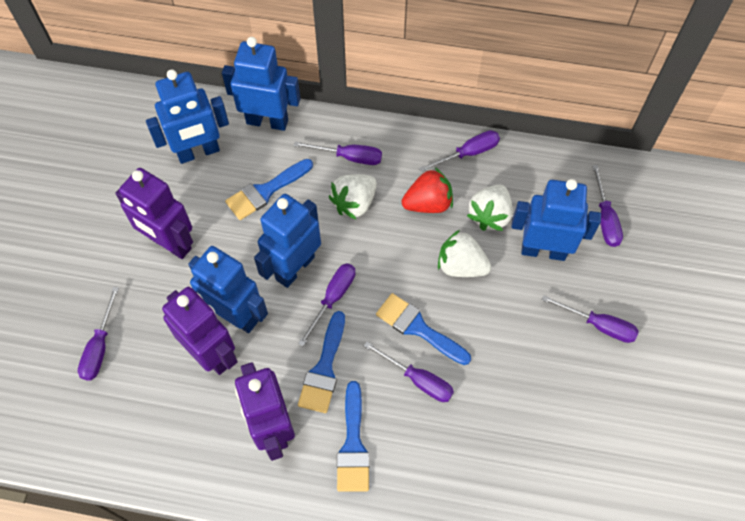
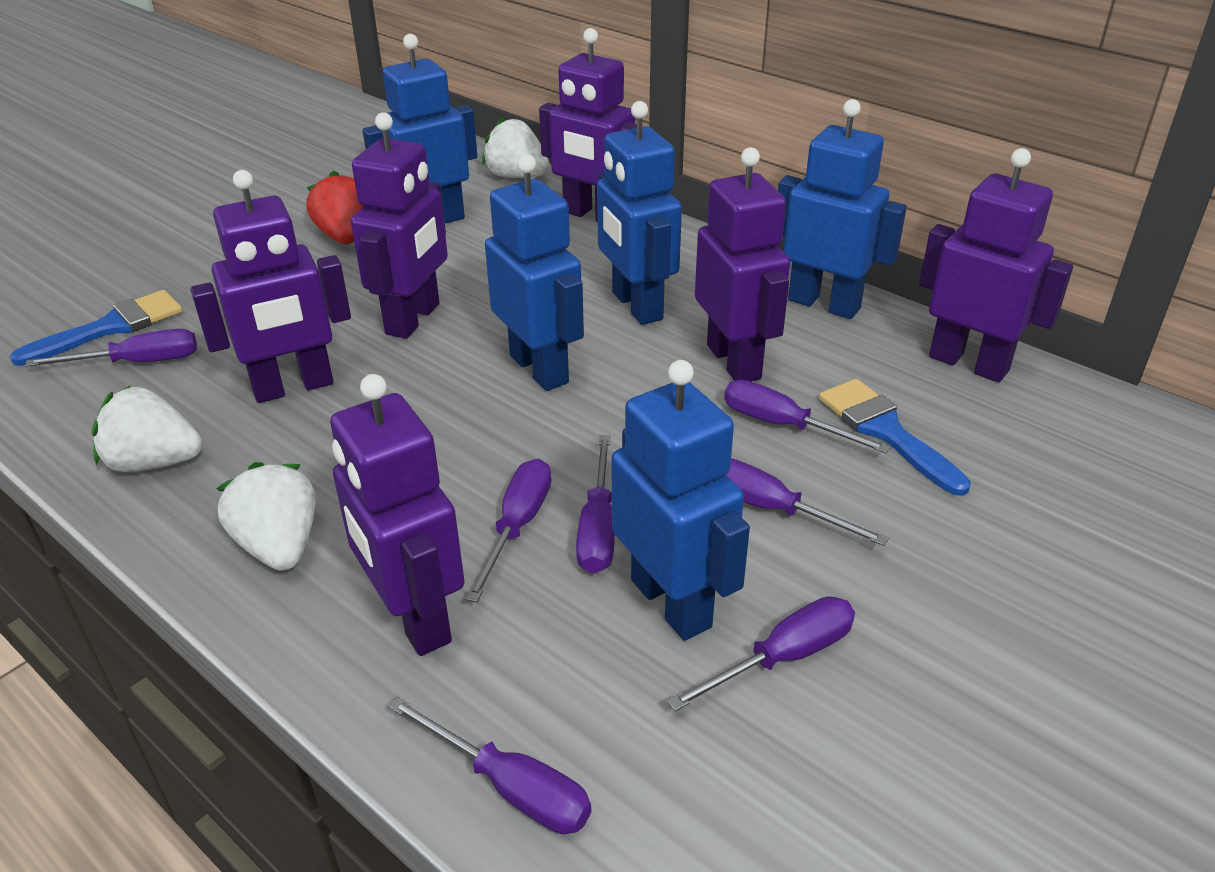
blue brush: [225,159,313,220] [298,311,345,413] [337,381,370,492] [376,293,471,365] = 4 -> [10,290,182,366] [819,379,971,496] = 2
purple robot: [116,168,193,259] [162,287,238,375] [235,362,295,461] = 3 -> [190,170,351,403] [330,374,465,656] [351,112,448,339] [539,28,637,222] [695,147,790,382] [919,148,1073,382] = 6

